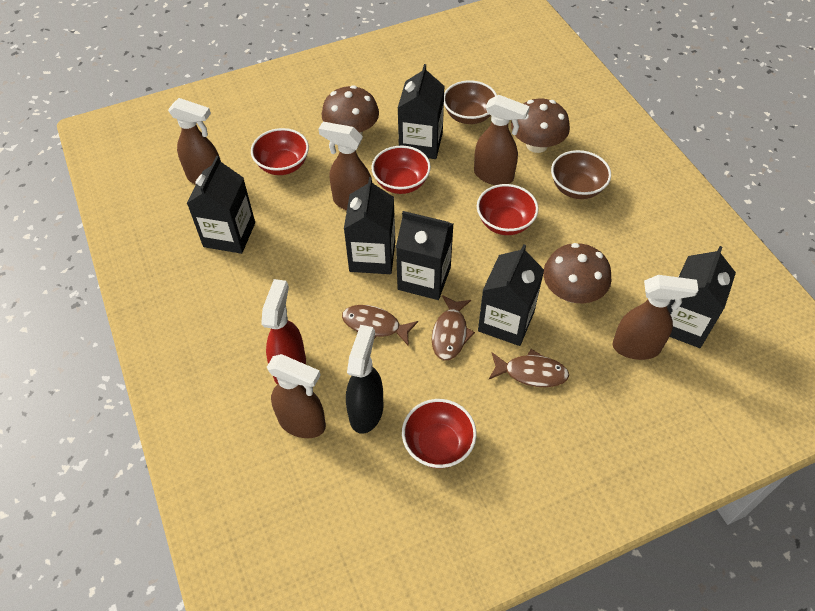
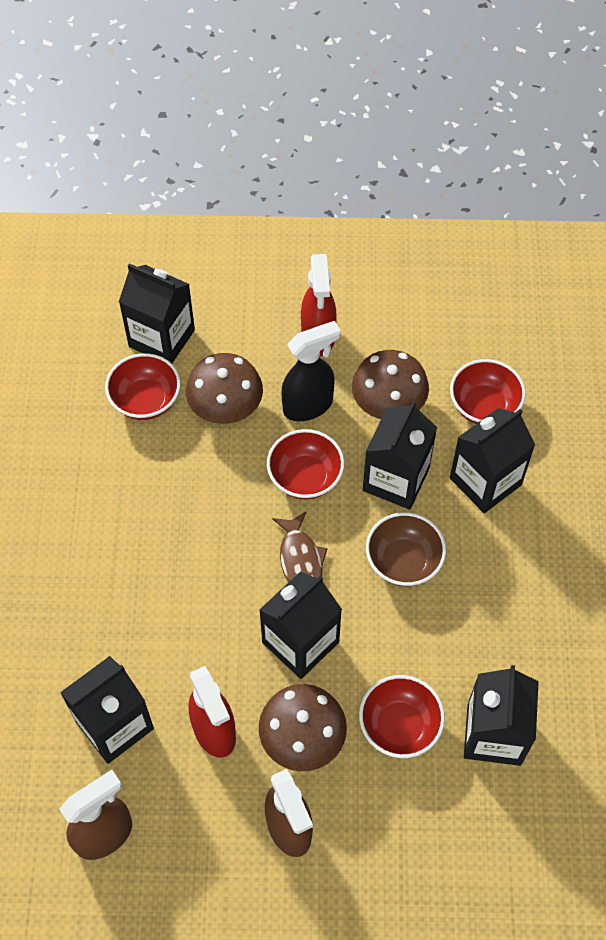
brown bowl: [444,80,497,124] [551,150,611,199] = 2 -> [366,512,446,586] = 1
brown fish: [342,305,418,346] [432,295,475,360] [489,349,569,387] = 3 -> [272,511,328,582] = 1
brown spray bottle: [168,98,221,185] [267,354,326,438] [319,122,371,211] [474,95,530,185] [612,275,698,360] = 5 -> [59,770,132,860] [265,769,313,857] = 2
red spray bottle: [261,279,306,384] = 1 -> [189,666,236,758] [301,254,337,357] = 2

